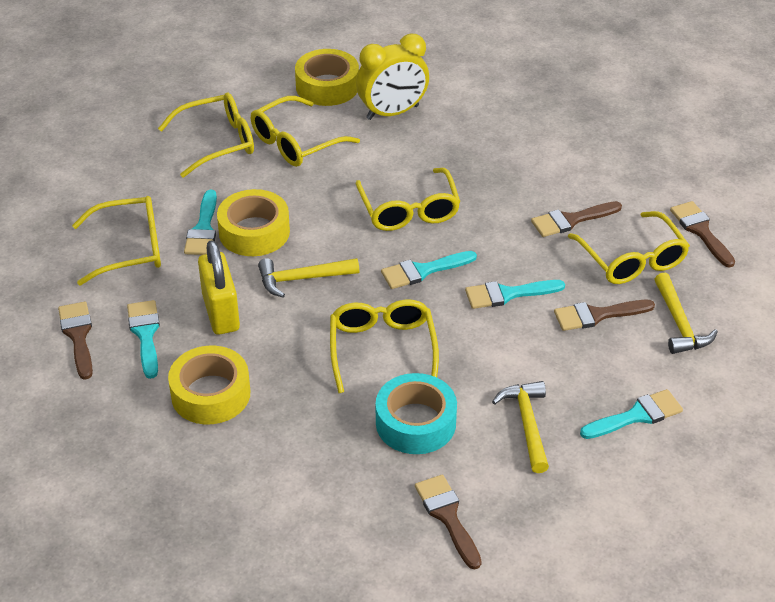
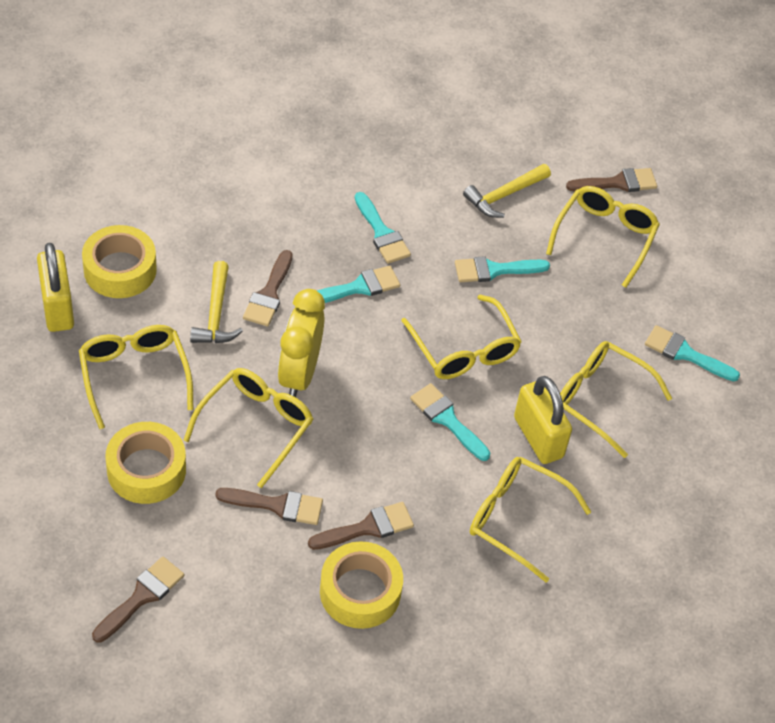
turquoise tape: [376,373,457,454] = 1 -> none = 0
yellow hammer: [258,258,359,297] [492,381,549,473] [654,273,718,354] = 3 -> [190,261,243,343] [463,164,551,218] = 2
yellow padlock: [198,240,240,335] = 1 -> [37,243,74,332] [514,376,572,464] = 2

